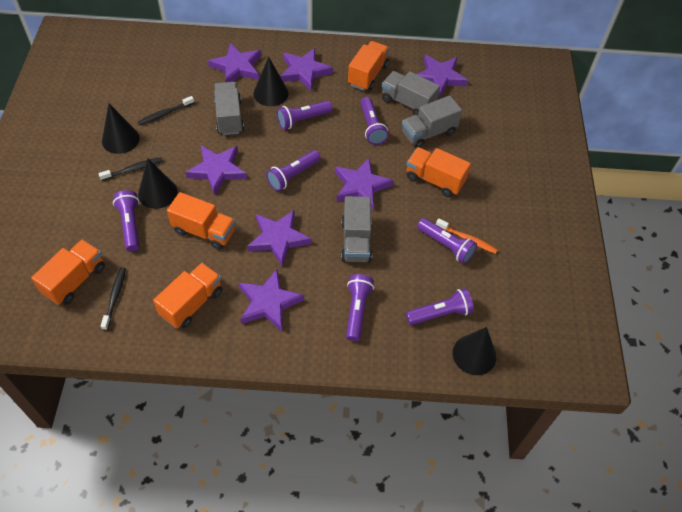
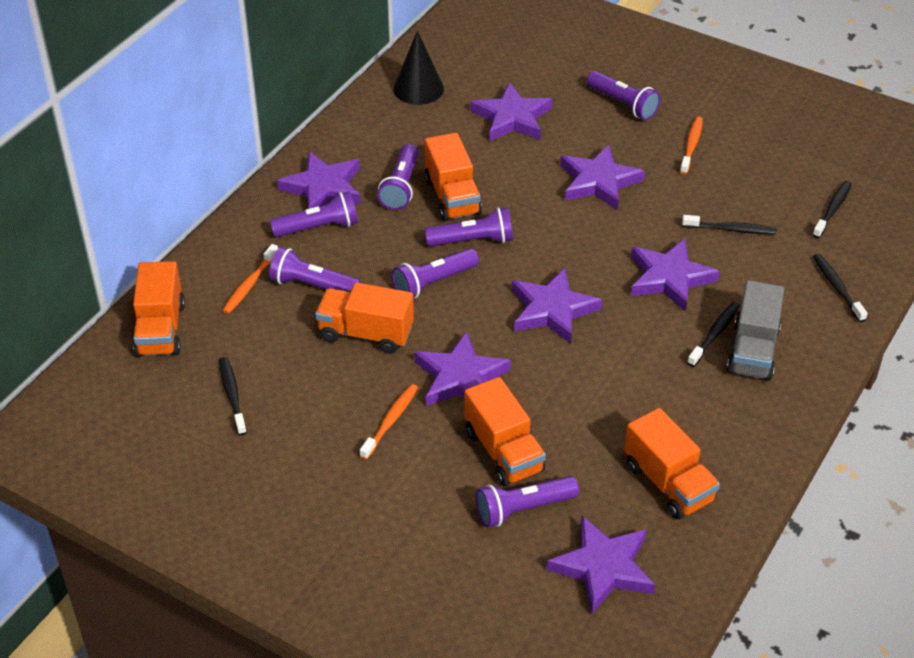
black cone: [102,104,140,154] [138,158,177,209] [253,56,289,106] [453,327,496,375] = 4 -> [393,31,444,105] = 1
black toothbrush: [98,157,163,181] [100,267,126,331] [138,96,194,125] = 3 -> [219,357,247,435] [682,215,777,234] [687,302,740,367] [813,181,852,238] [813,254,868,322] = 5
grey truck: [214,82,244,135] [341,196,372,262] [382,71,440,115] [402,95,462,148] = 4 -> [727,280,785,381] = 1
orange toothbrush: [436,218,498,254] = 1 -> [222,244,278,314] [360,384,418,460] [680,117,703,174] = 3

